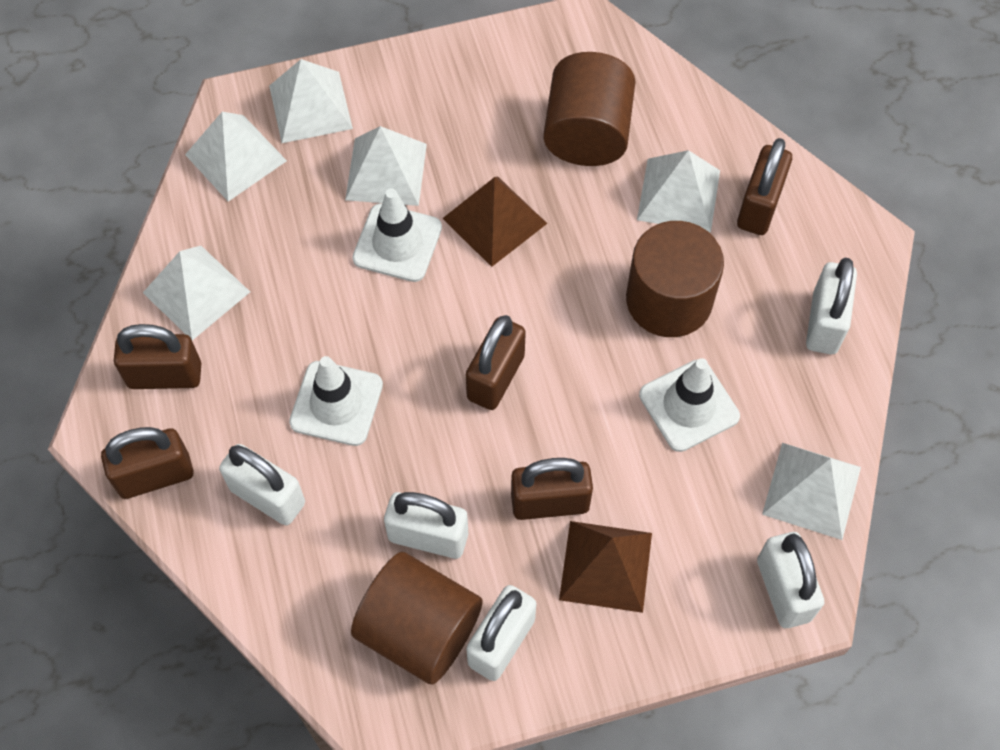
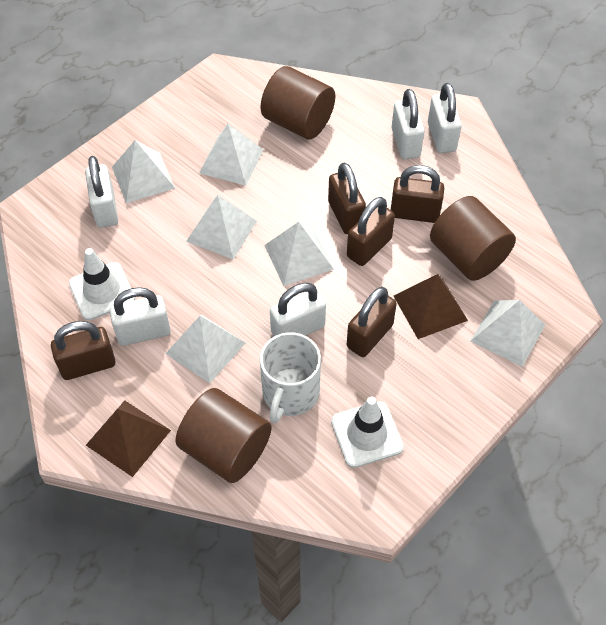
white mug: none = 0 -> [260,332,321,423] = 1
white traffic cone: [289,356,383,446] [352,188,442,282] [639,358,740,452] = 3 -> [69,248,135,320] [331,397,404,468] = 2

